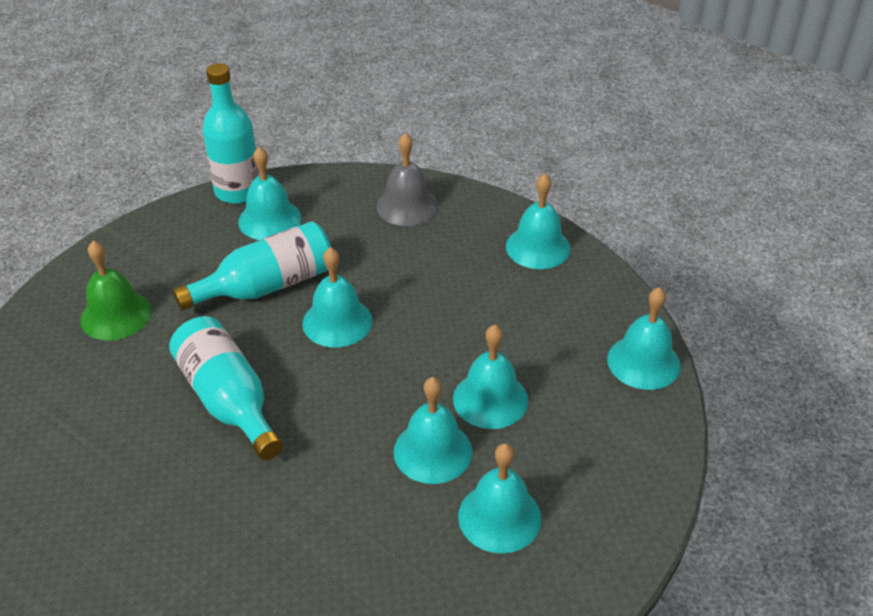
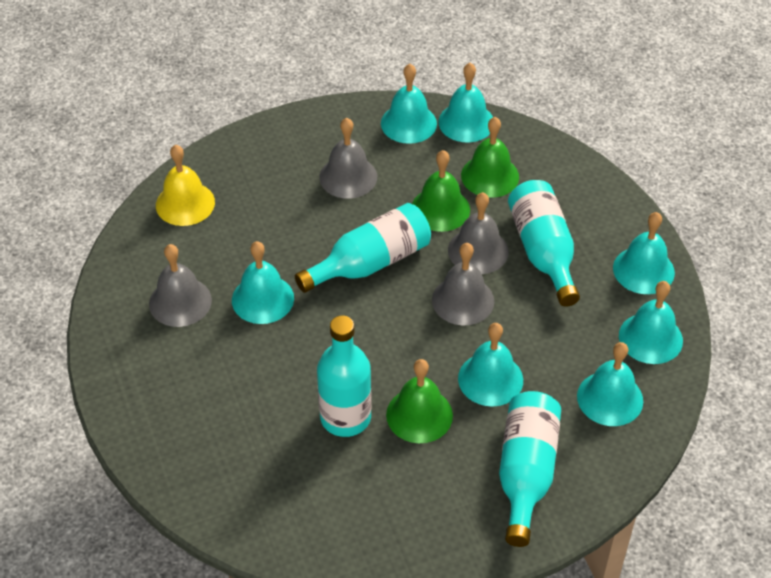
green bell: [80,241,152,340] = 1 -> [386,359,453,443] [412,150,470,232] [461,117,519,198] = 3
grey bell: [376,133,438,226] = 1 -> [149,244,212,327] [319,118,377,199] [432,243,494,325] [448,192,509,274] = 4
turquoise bottle: [169,316,283,460] [173,221,331,311] [202,63,260,204] = 3 -> [295,203,431,293] [317,316,372,437] [499,391,561,547] [508,180,580,307] = 4
yellow bell: none = 0 -> [156,145,215,226] = 1

